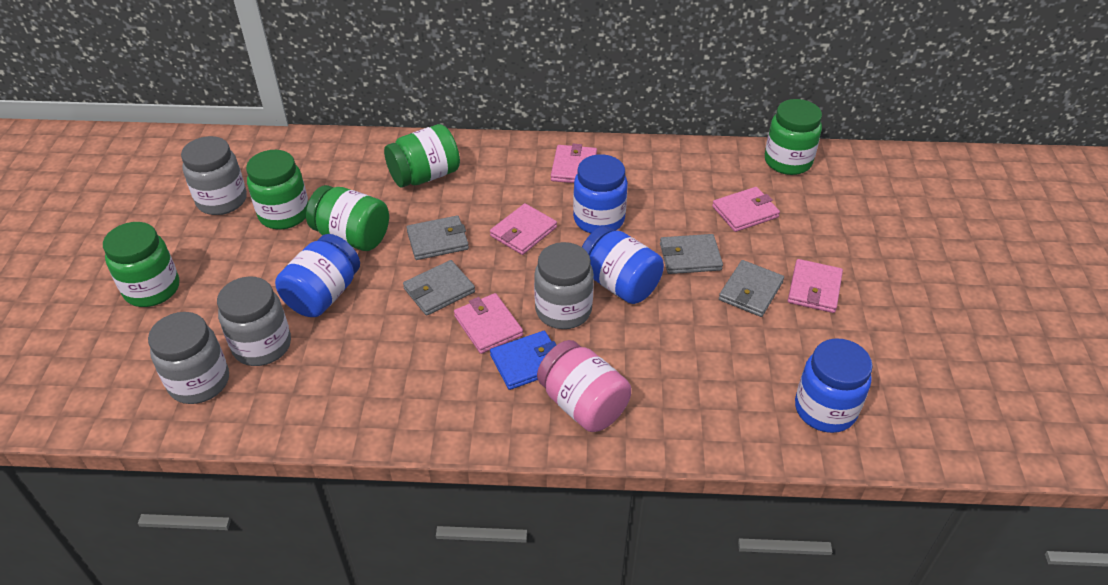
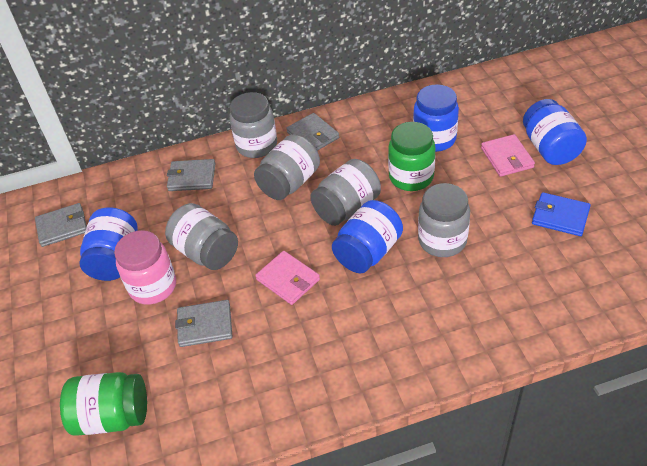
green jar: [103,222,179,307] [246,150,308,229] [306,185,389,251] [384,124,460,188] [765,99,822,175] = 5 -> [60,372,147,436] [388,122,436,191] = 2
grey jar: [148,312,229,404] [181,136,247,215] [217,277,291,366] [534,242,594,329] = 4 -> [165,203,238,270] [230,92,277,158] [254,134,320,200] [310,159,381,226] [418,183,470,257] = 5
pink wallet: [454,293,523,354] [490,203,557,255] [551,144,597,183] [712,187,780,232] [788,259,843,313] = 5 -> [255,251,320,305] [481,134,535,177] = 2

